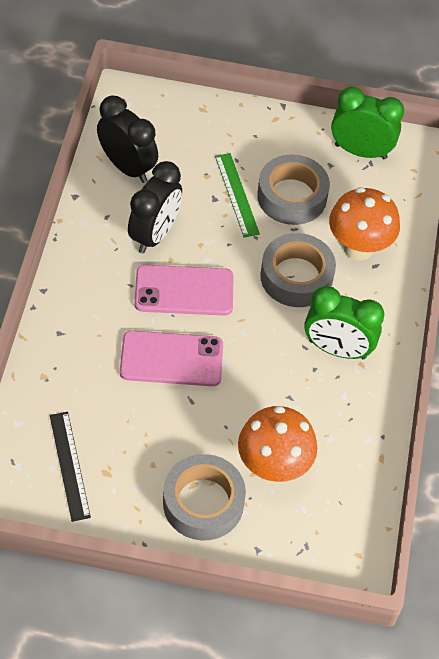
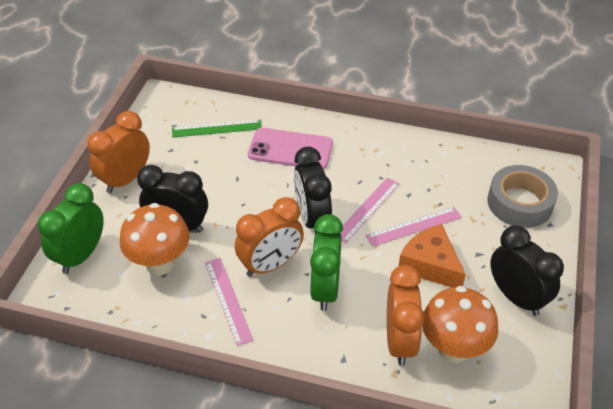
black clock: [97,96,158,183] [128,161,182,253] = 2 -> [137,165,208,232] [294,147,332,234] [490,225,564,316] = 3
black ruler: [50,412,91,522] = 1 -> none = 0
grey tape: [163,454,246,540] [257,155,330,225] [260,233,336,307] = 3 -> [488,165,558,228] = 1
orange cheese: none = 0 -> [399,224,466,288] = 1
orange clock: none = 0 -> [87,111,150,193] [235,197,304,277] [387,265,425,366] = 3
pink phone: [120,330,223,386] [134,265,234,316] = 2 -> [248,128,333,170] = 1
pink ruler: none = 0 -> [205,258,254,346] [340,178,399,243] [366,207,462,247] = 3

